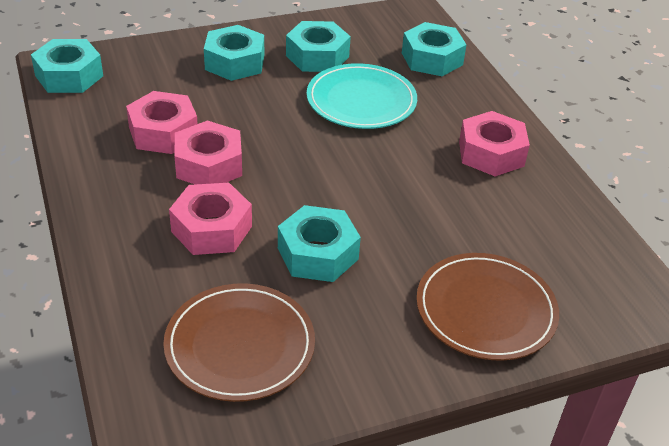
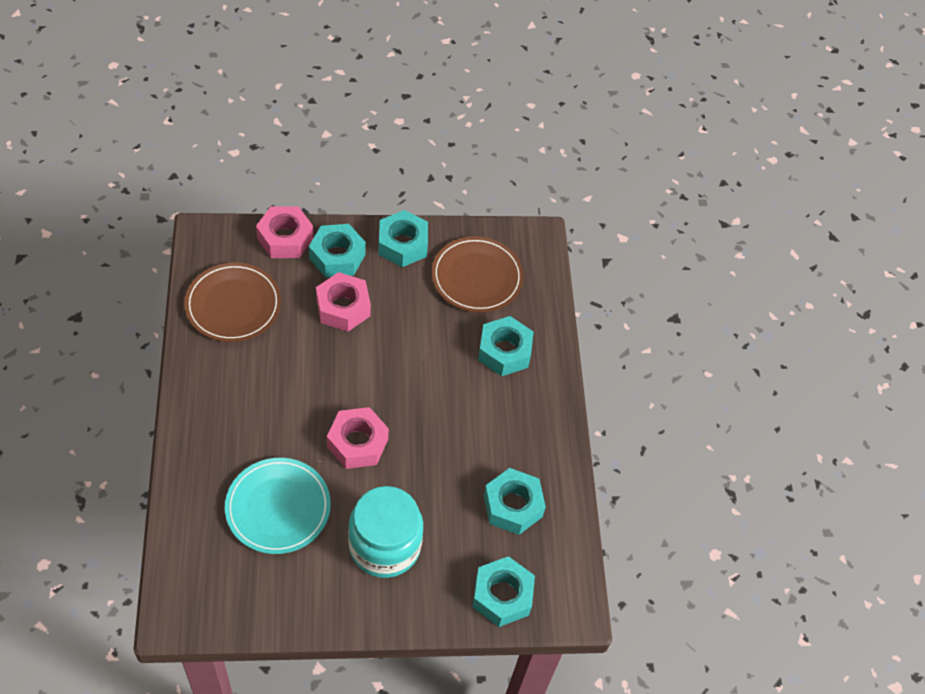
pink nut: [126,91,198,154] [169,183,252,255] [174,120,242,184] [459,111,530,177] = 4 -> [256,206,313,258] [316,272,371,332] [327,407,389,469] = 3
turquoise jar: none = 0 -> [348,486,423,578] = 1

